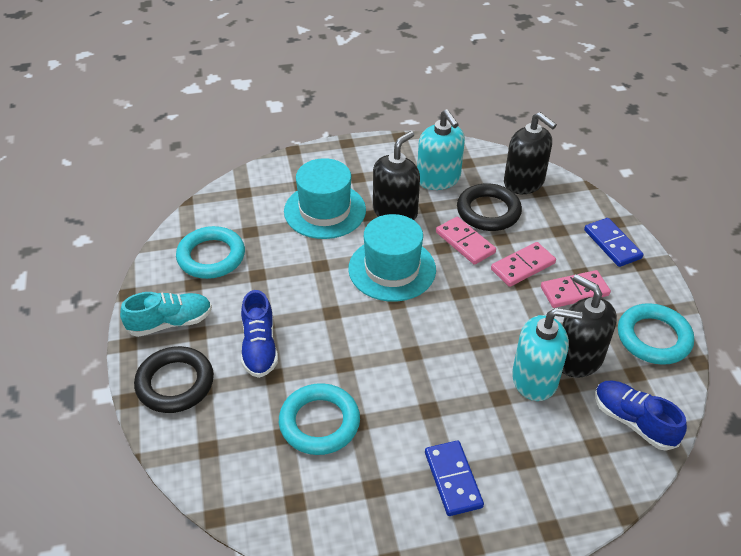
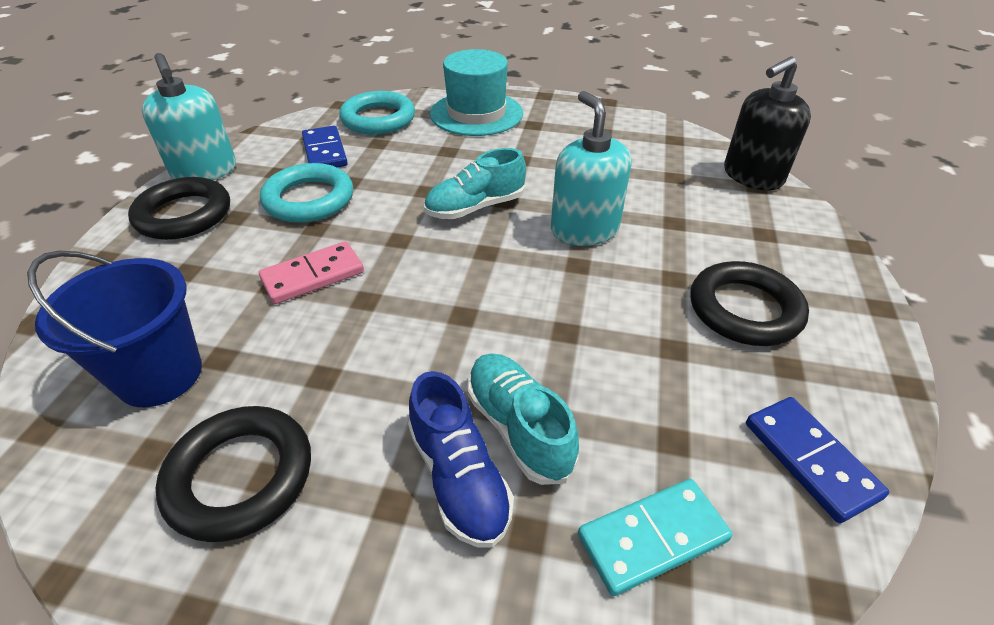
black ring: [134,346,214,413] [457,183,522,231] = 2 -> [128,177,230,240] [156,406,311,542] [690,261,809,346] = 3
black soap dispenser: [373,131,420,220] [504,112,557,194] [562,274,617,378] = 3 -> [724,57,811,190] = 1
blue bucket: none = 0 -> [27,251,202,407] = 1
blue shoe: [241,290,278,378] [595,381,687,451] = 2 -> [408,371,514,548] = 1
pink domino: [436,217,496,265] [491,242,556,287] [541,270,611,308] = 3 -> [259,241,364,304] = 1
turquoise domino: none = 0 -> [578,479,732,596] = 1
turquoise hat: [284,158,366,239] [348,214,436,302] = 2 -> [430,49,523,136] = 1
turquoise ring: [176,226,245,279] [279,383,360,455] [618,303,694,365] = 3 -> [260,163,353,223] [339,91,415,135] = 2
turquoise shoe: [120,292,212,337] = 1 -> [424,148,526,219] [467,353,579,485] = 2

